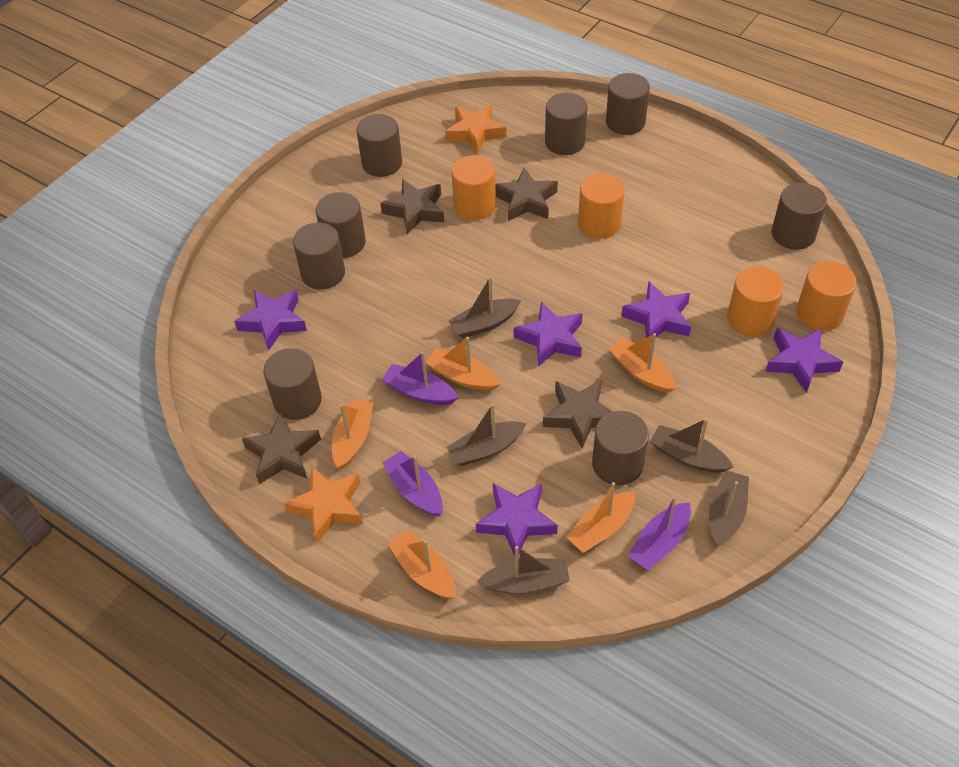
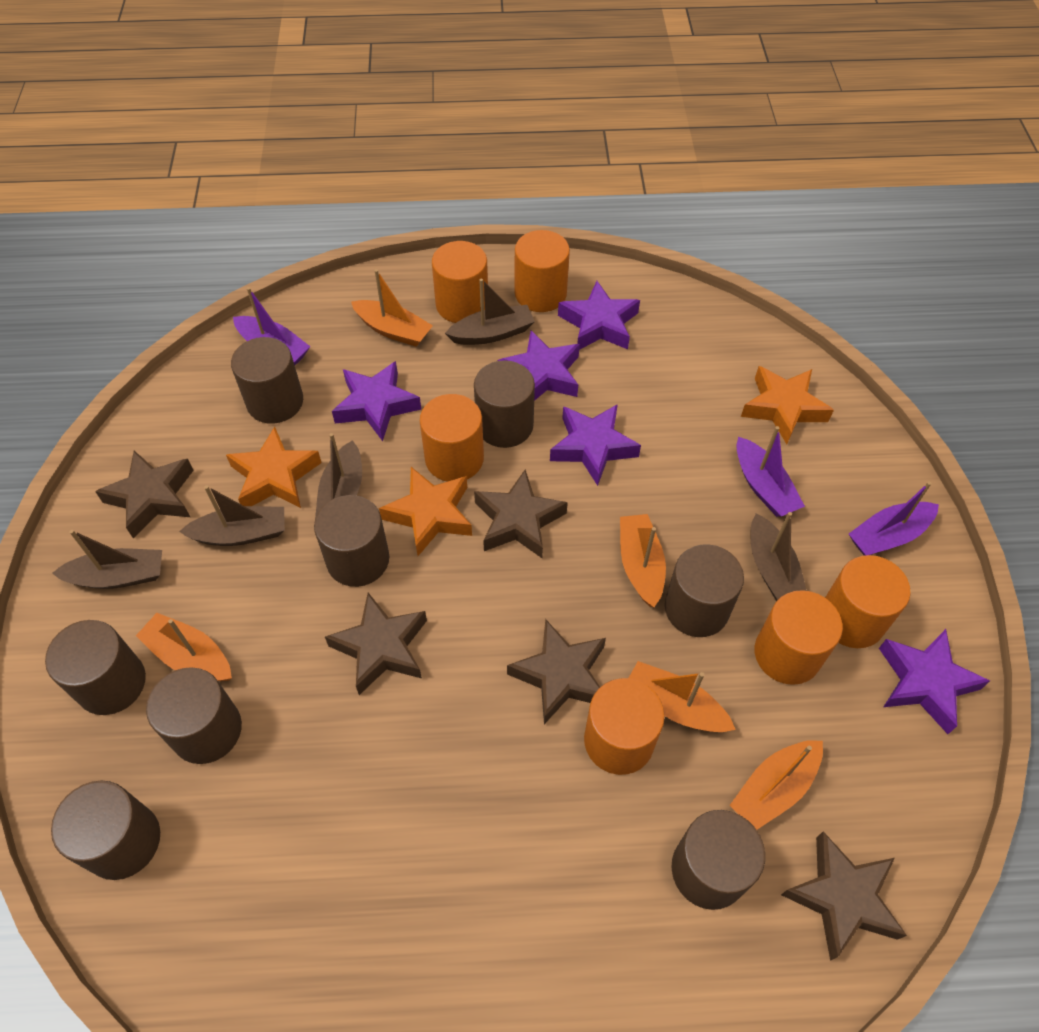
brown star: [242,413,321,484] [380,179,444,234] [496,168,558,221] [543,380,613,449] = 4 -> [95,451,194,539] [325,593,427,695] [474,469,568,558] [507,619,606,724] [781,832,907,961] = 5
orange cylinder: [451,155,496,220] [578,173,625,239] [727,266,784,336] [797,261,857,331] = 4 -> [420,394,484,482] [432,241,488,323] [515,230,570,312] [584,678,665,775] [755,590,843,685] [825,555,911,648] = 6
orange star: [284,467,363,543] [445,105,506,155] = 2 -> [226,427,322,508] [379,467,472,556] [741,366,834,444] = 3

